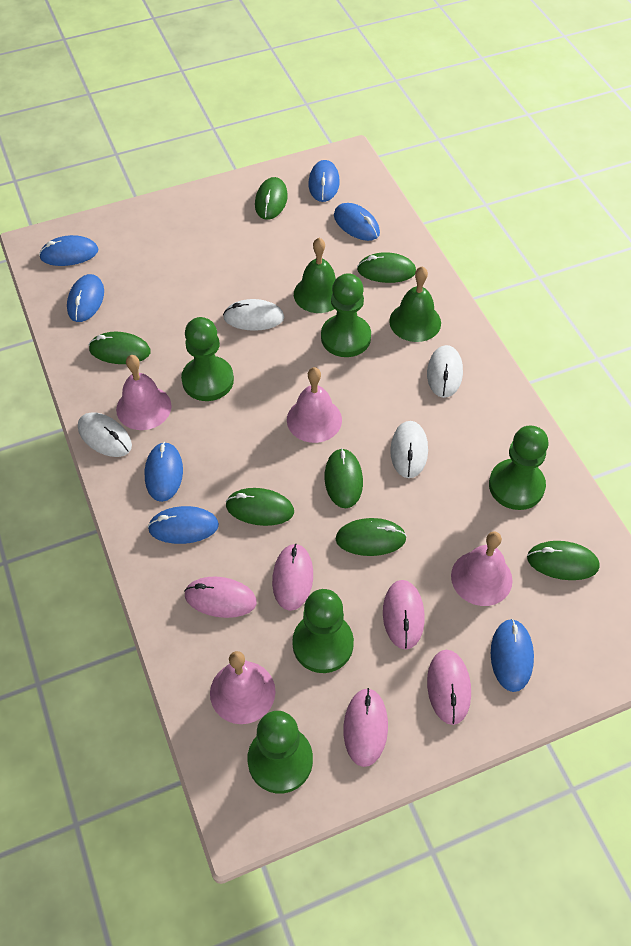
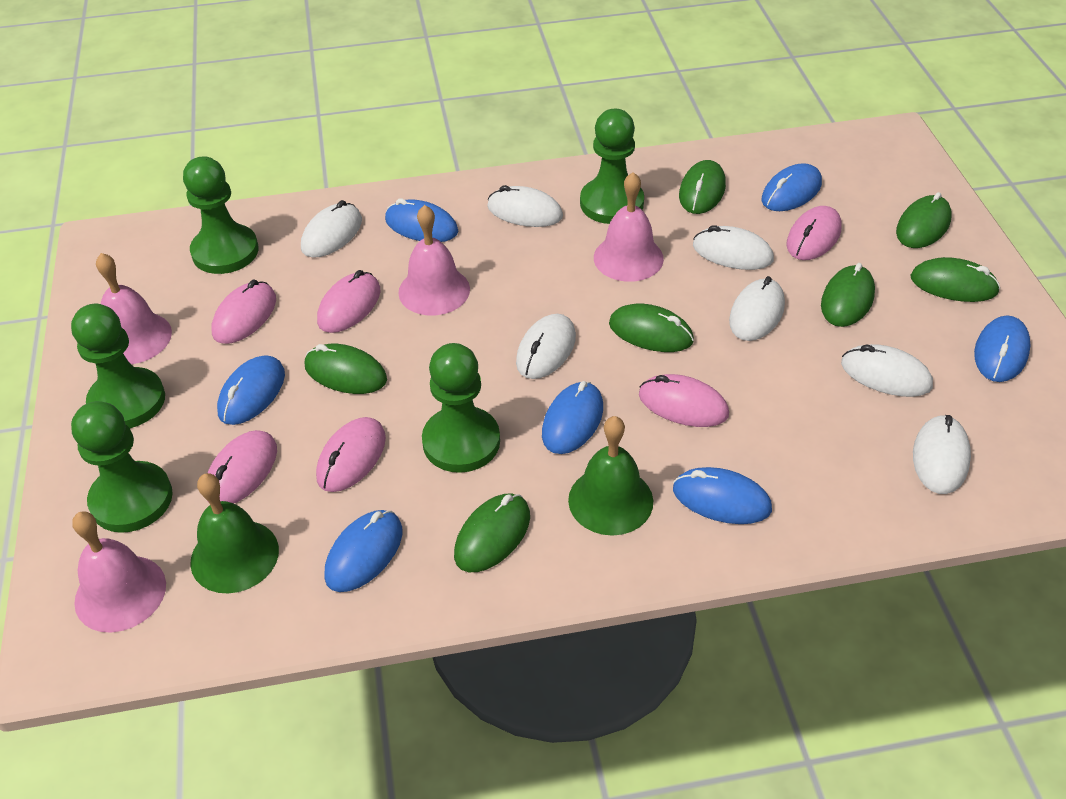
pink mouse: [184,577,257,618] [272,543,313,611] [343,688,388,767] [383,580,425,650] [427,650,471,725] = 5 -> [208,430,277,504] [212,280,276,344] [316,417,386,492] [317,270,380,333] [639,374,729,427] [786,206,842,260] = 6
white mouse: [78,412,132,457] [223,299,284,331] [390,421,428,478] [427,345,463,398] = 4 -> [301,200,362,258] [487,185,563,227] [516,314,576,379] [693,225,774,270] [729,276,785,341] [841,344,933,397] [913,415,971,494] = 7

